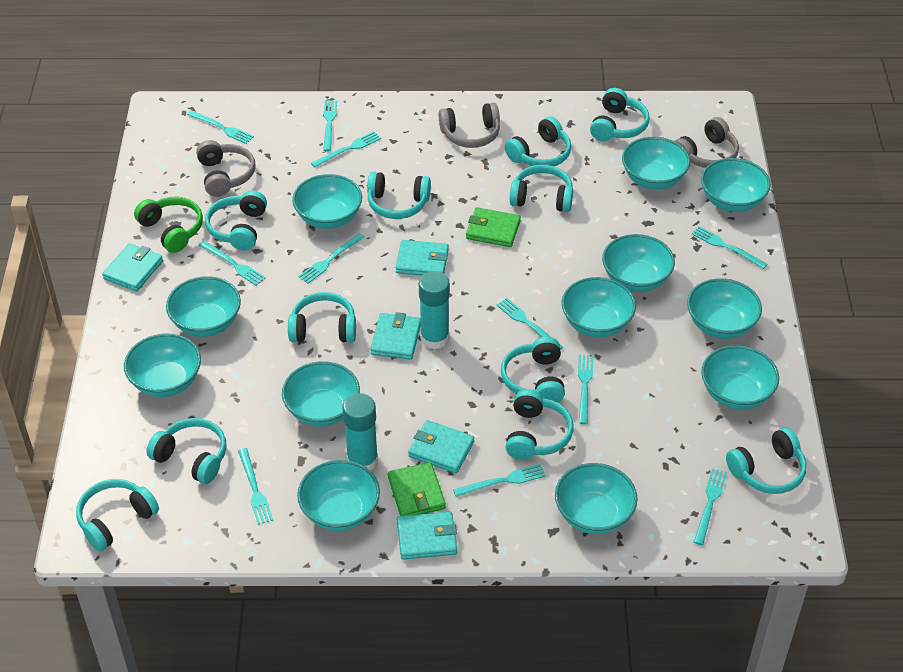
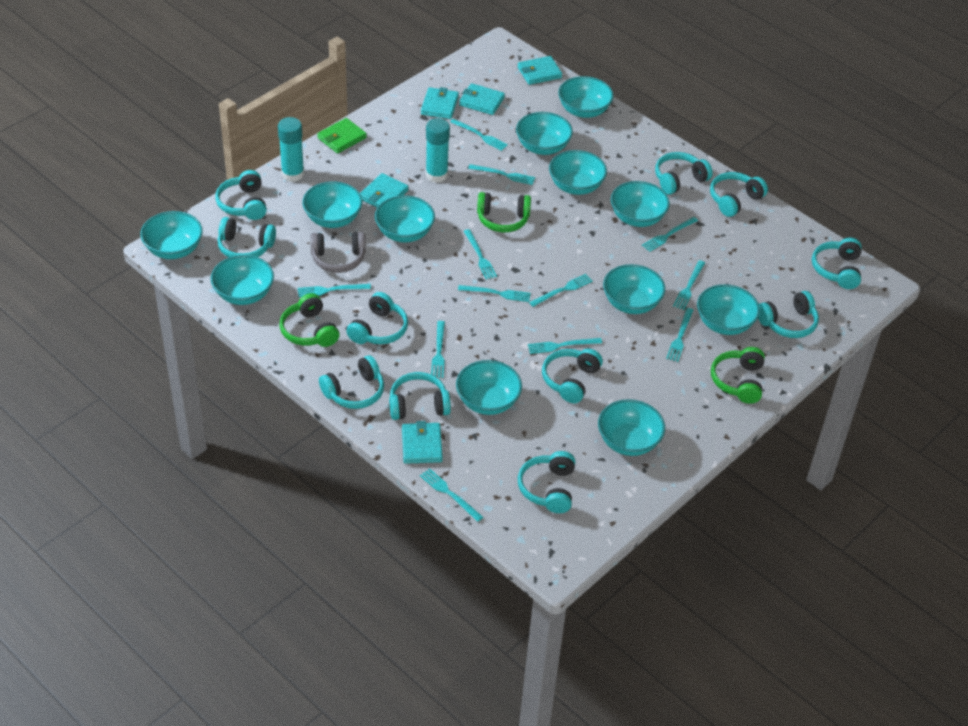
green headphones: [134,197,203,253] = 1 -> [280,293,339,347] [477,192,531,232] [711,347,765,404] = 3
green wallet: [388,462,446,516] [466,207,521,247] = 2 -> [317,118,367,154] = 1
grey headphones: [196,140,256,197] [439,102,500,148] [675,117,739,168] = 3 -> [310,232,366,273] = 1
turquoise fork: [187,110,254,144] [199,241,266,286] [238,448,273,525] [298,233,365,284] [311,131,381,167] [323,100,337,151] [453,464,546,497] [496,298,563,350] [578,355,593,424] [692,226,768,269] [694,468,727,545] = 11 -> [298,284,371,297] [420,468,483,522] [431,321,445,378] [450,119,508,151] [458,285,531,302] [464,229,497,279] [468,164,535,185] [528,338,602,354] [529,274,593,307] [642,217,698,252] [666,308,693,362] [673,260,705,310] = 12

